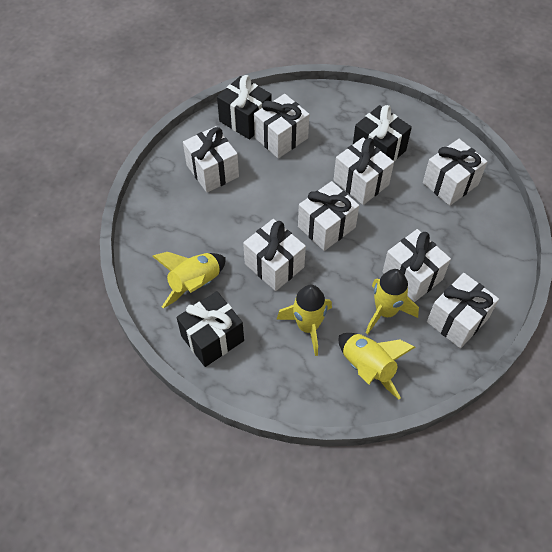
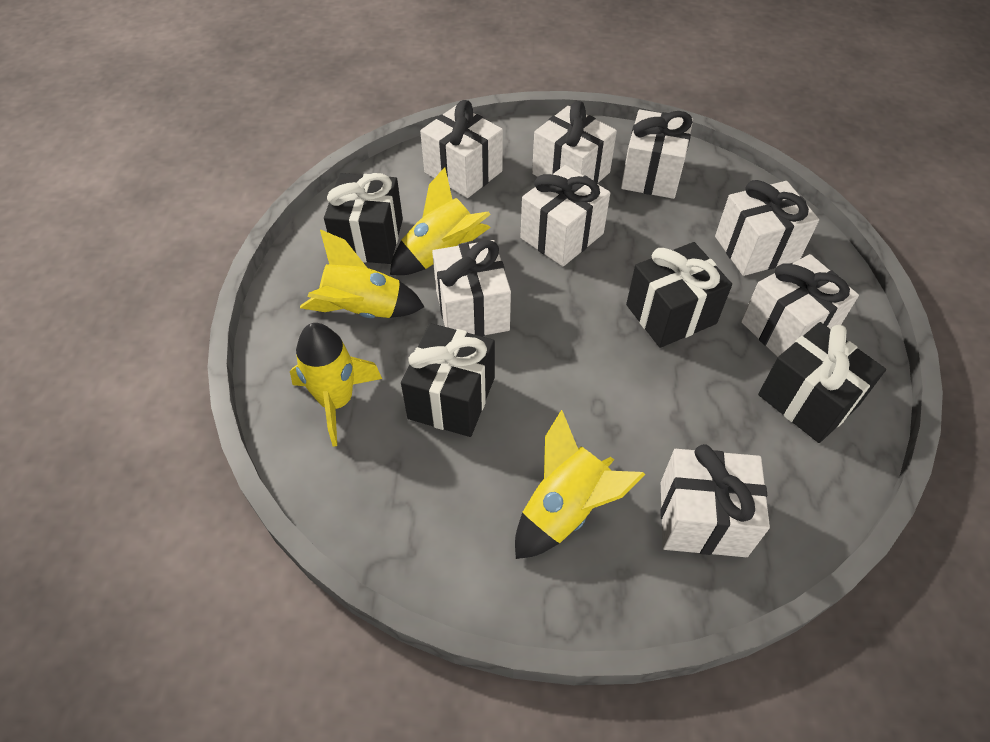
black gift: [176,291,244,367] [217,75,272,139] [353,105,412,162] = 3 -> [324,173,403,264] [401,323,495,437] [626,242,732,348] [758,322,886,443] = 4

